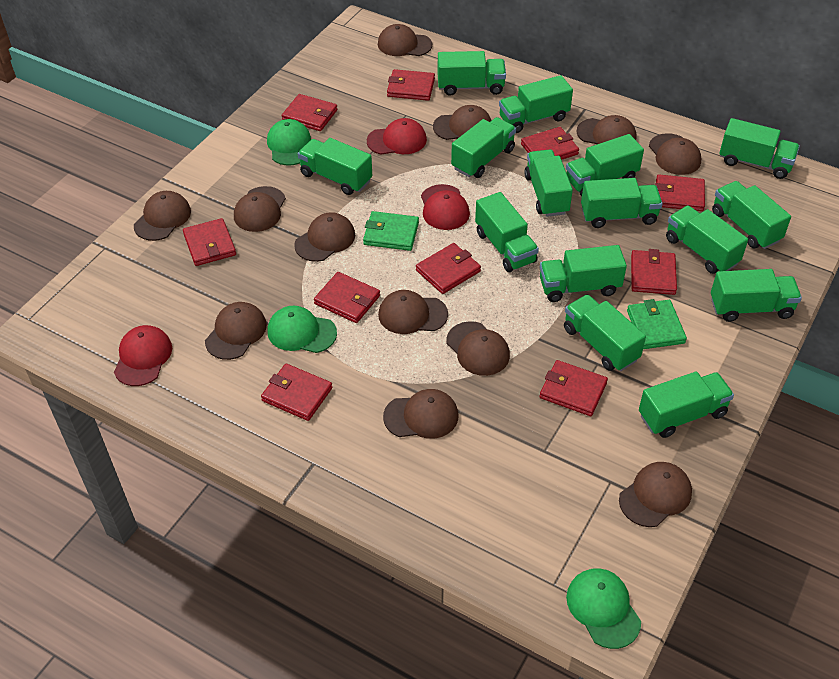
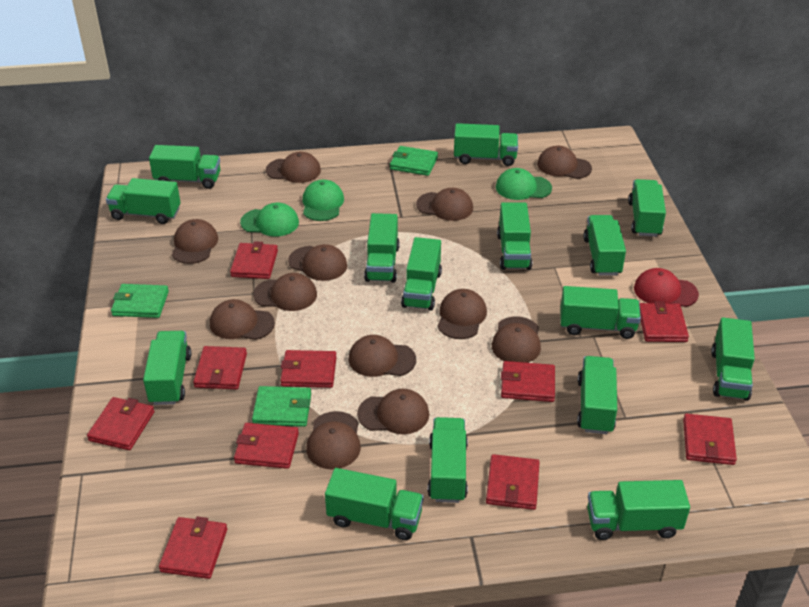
green wallet: [363,211,419,251] [627,299,687,349] = 2 -> [111,284,169,318] [252,386,311,427] [390,146,438,176] = 3
red cap: [114,325,172,386] [367,118,427,155] [421,184,470,230] = 3 -> [634,268,699,307] = 1

